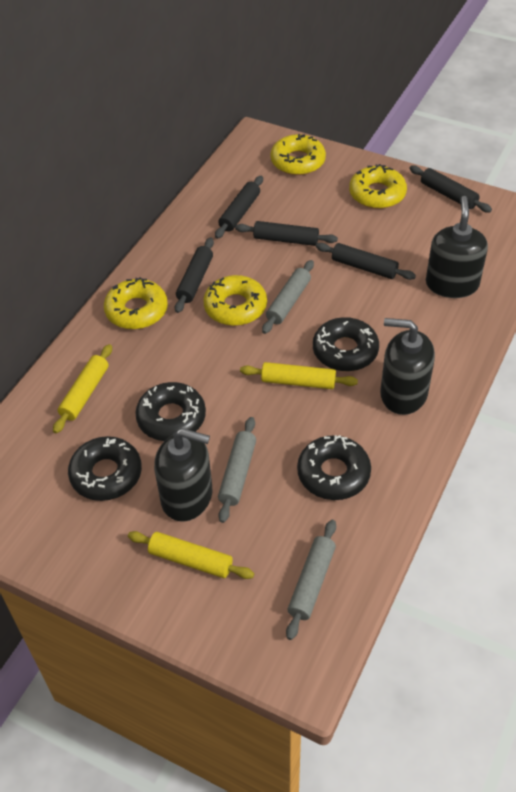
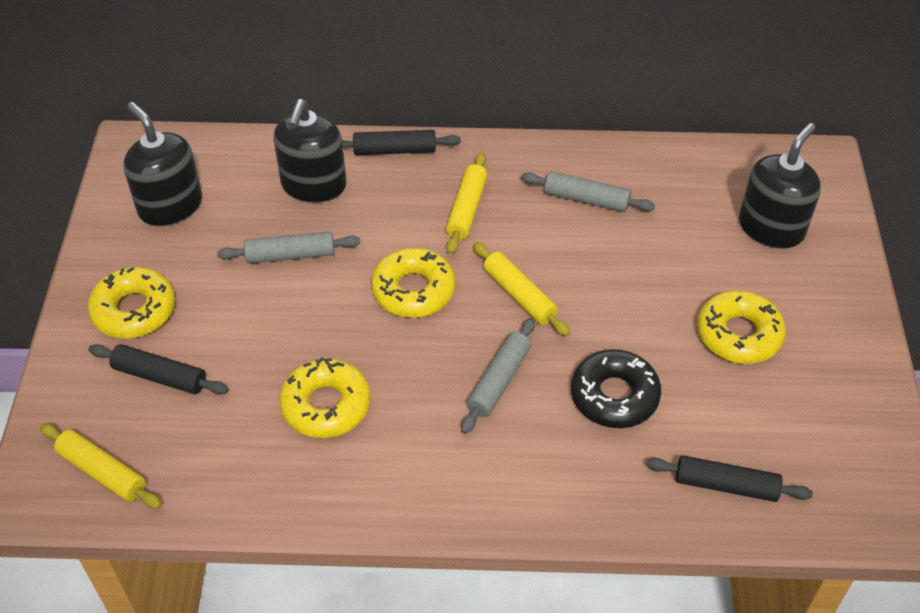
black donut: [68,436,142,501] [135,382,206,441] [297,435,371,500] [313,317,379,371] = 4 -> [571,349,661,428] = 1
black rolling pin: [175,237,214,313] [215,176,263,239] [235,221,338,246] [316,243,416,280] [409,165,492,212] = 5 -> [88,344,228,395] [342,130,461,155] [646,455,813,502] = 3

